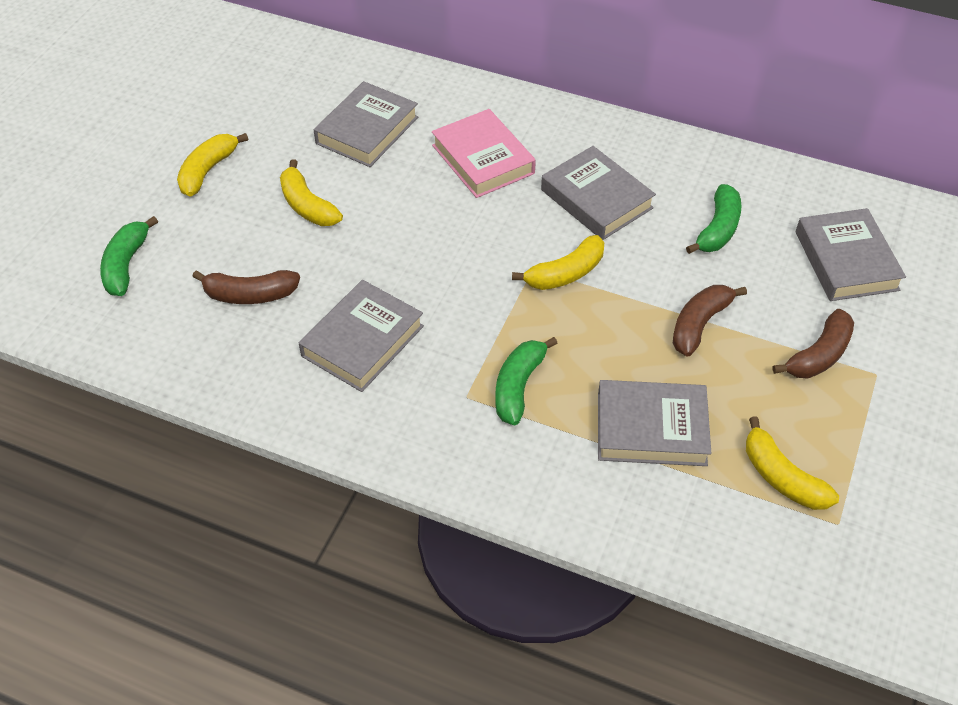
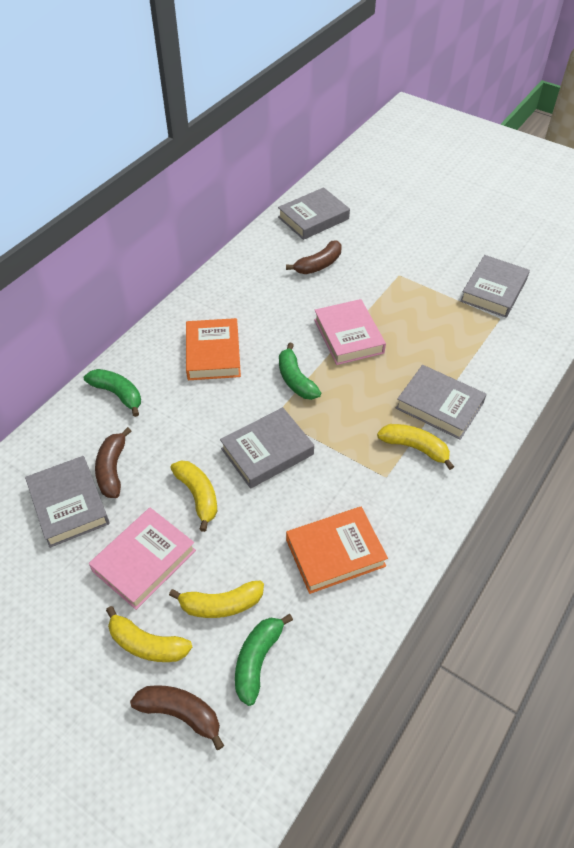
orange book: none = 0 -> [186,318,241,380] [286,507,388,594] = 2
pink book: [432,109,536,198] = 1 -> [89,508,196,610] [314,299,386,365] = 2

